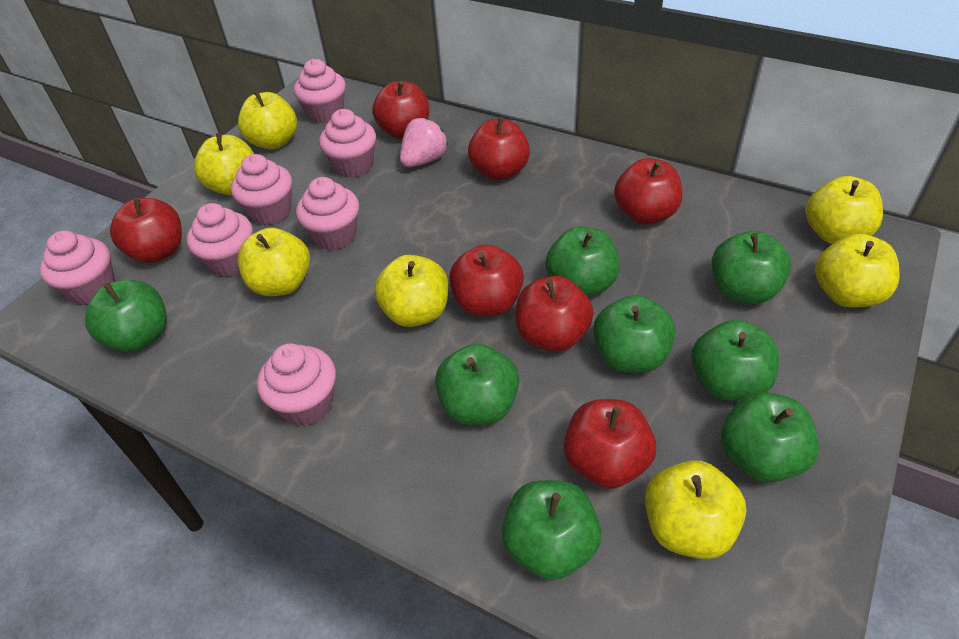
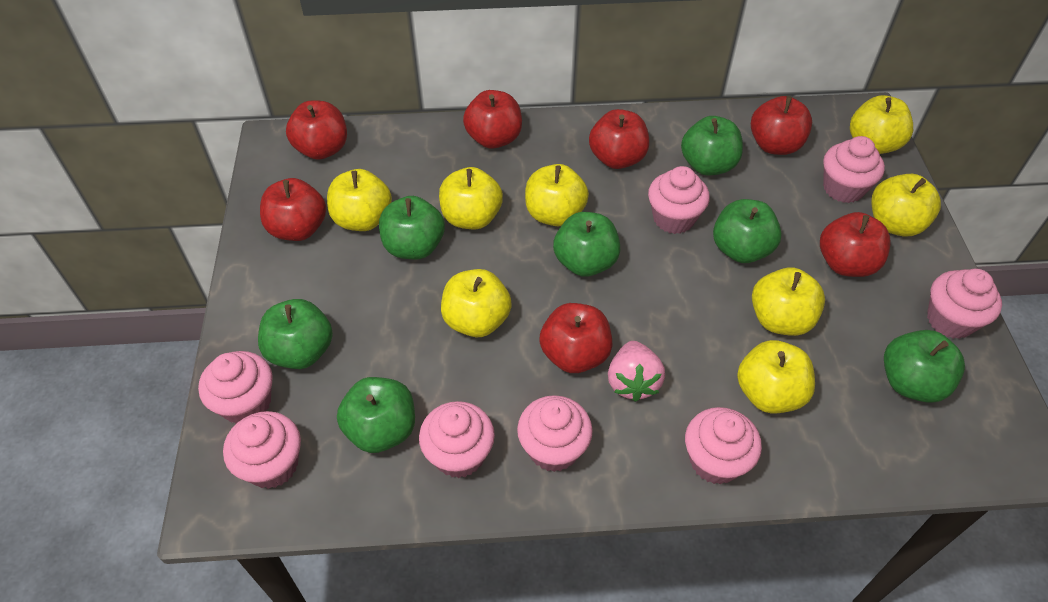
green apple: [85,280,167,352] [435,344,519,425] [501,480,601,580] [545,226,619,297] [593,295,675,373] [691,320,779,401] [712,231,791,304] [721,392,819,482] = 8 -> [258,299,333,369] [337,377,415,453] [379,196,445,260] [553,212,620,277] [681,116,743,176] [713,199,782,263] [884,330,965,403] = 7
pink cupcake: [40,231,115,305] [186,203,253,277] [231,154,292,225] [257,343,336,426] [293,59,346,123] [296,177,359,250] [319,109,376,177] = 7 -> [198,351,273,424] [223,411,301,489] [419,401,495,478] [517,395,593,472] [648,166,710,234] [685,407,762,484] [823,136,885,203] [927,269,1002,339] = 8
yellow apple: [194,133,254,195] [237,228,310,296] [238,90,297,150] [374,255,449,327] [645,460,746,559] [806,176,883,244] [815,234,899,307] = 7 -> [327,169,392,231] [439,167,503,229] [441,269,512,337] [525,164,589,226] [737,340,815,414] [752,268,825,336] [850,95,913,154] [871,174,941,236] = 8

